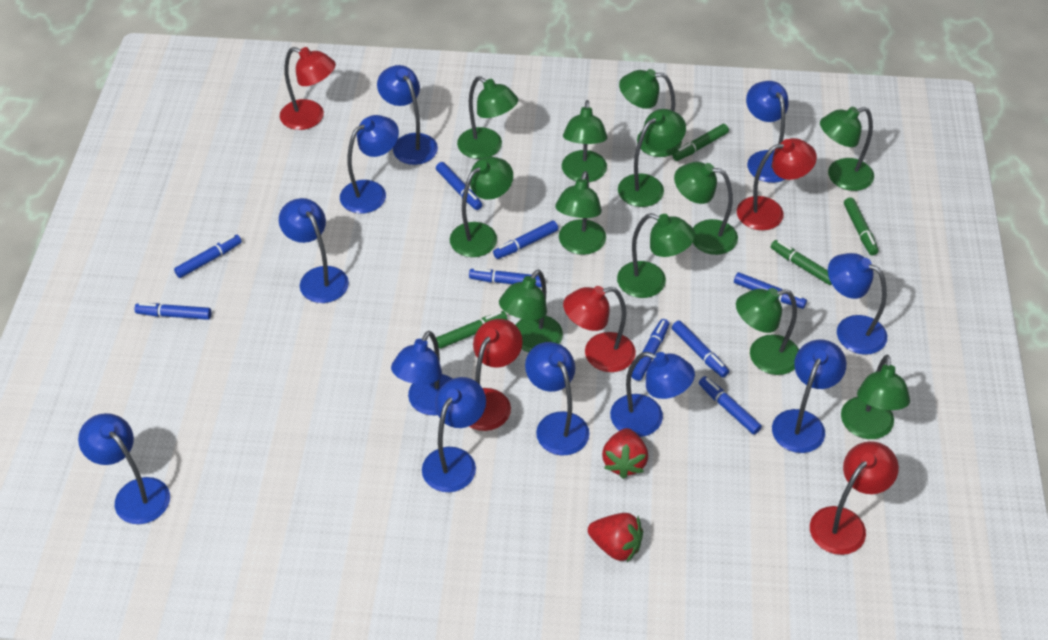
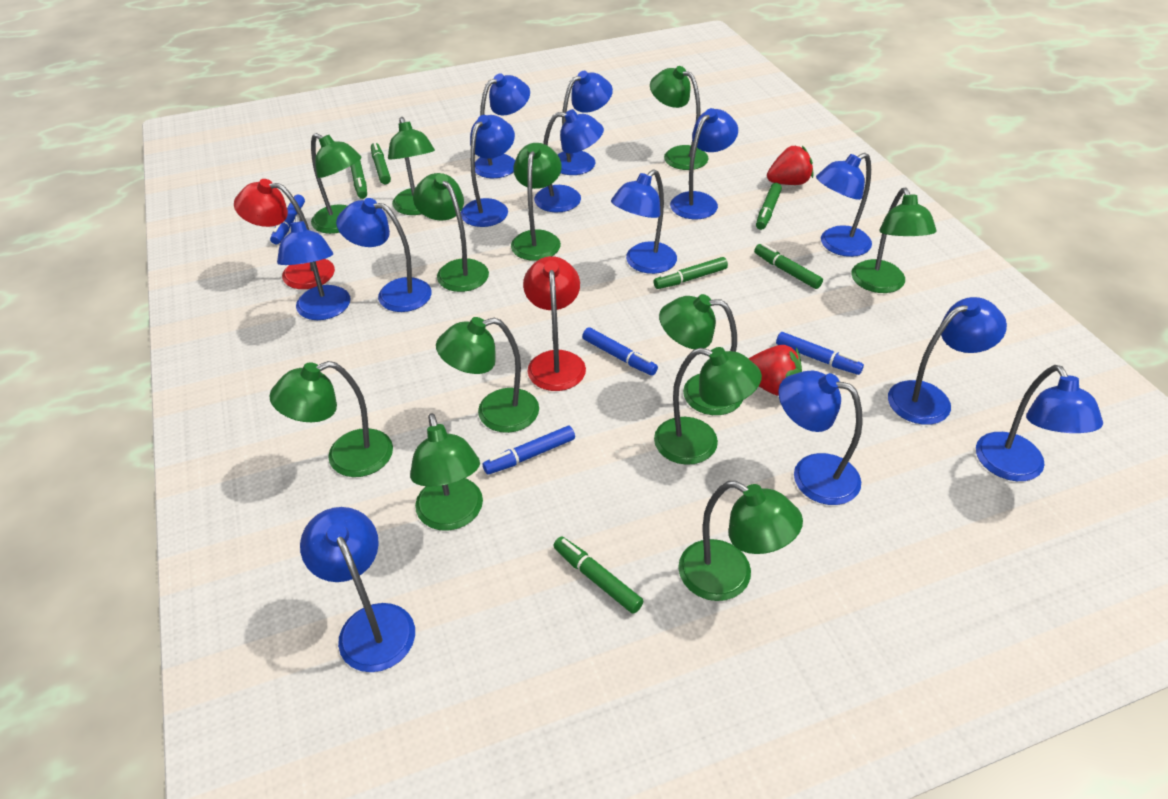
blue lamp: [78,413,170,524] [279,198,349,303] [340,115,399,214] [377,65,438,165] [391,331,452,415] [422,377,486,492] [525,342,589,456] [610,352,695,437] [746,81,789,183] [772,339,846,453] [828,253,887,355] = 11 -> [277,214,350,320] [300,507,415,672] [336,198,432,312] [461,115,515,227] [475,73,530,178] [534,109,604,212] [558,71,613,175] [611,170,677,274] [670,108,738,219] [779,371,863,505] [816,153,872,257] [888,297,1007,425] [976,365,1103,481] = 13
blue marker: [135,303,211,320] [174,235,242,278] [436,162,482,210] [469,268,542,288] [493,221,558,259] [631,319,670,381] [672,321,729,378] [699,376,762,435] [734,272,807,309] = 9 -> [270,194,305,244] [483,426,575,475] [582,328,658,376] [776,332,864,375] = 4
green marker: [436,311,507,349] [672,124,729,161] [771,240,832,285] [844,198,879,255] = 4 -> [350,160,367,199] [371,142,391,184] [553,536,644,614] [653,257,728,289] [754,243,823,289] [756,183,782,230] = 6
red lamp: [280,47,336,130] [469,319,523,431] [563,286,636,372] [737,138,817,230] [810,441,899,555] = 5 -> [234,179,335,289] [523,256,586,391] = 2

